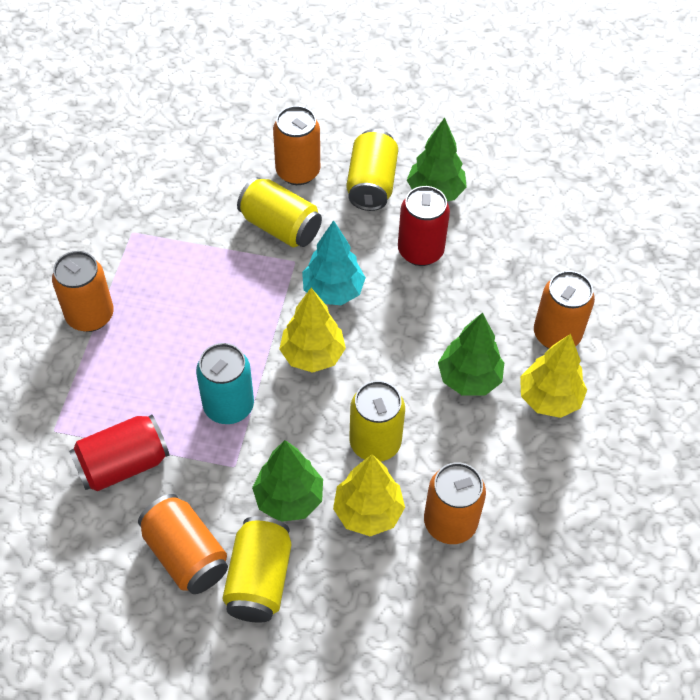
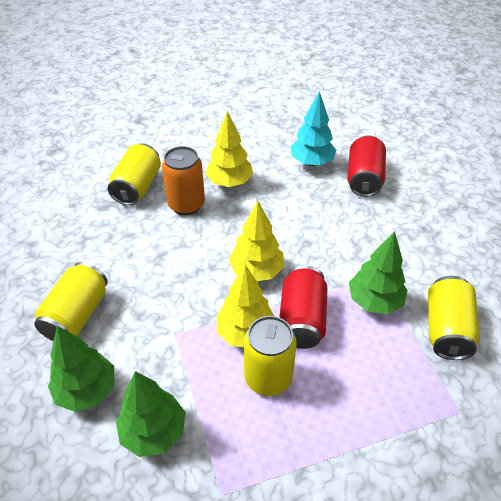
orange can: [52,251,114,332] [138,494,228,594] [273,106,320,185] [424,462,486,544] [534,271,595,349] = 5 -> [162,146,205,215] = 1
turquoise can: [196,343,254,424] = 1 -> none = 0

